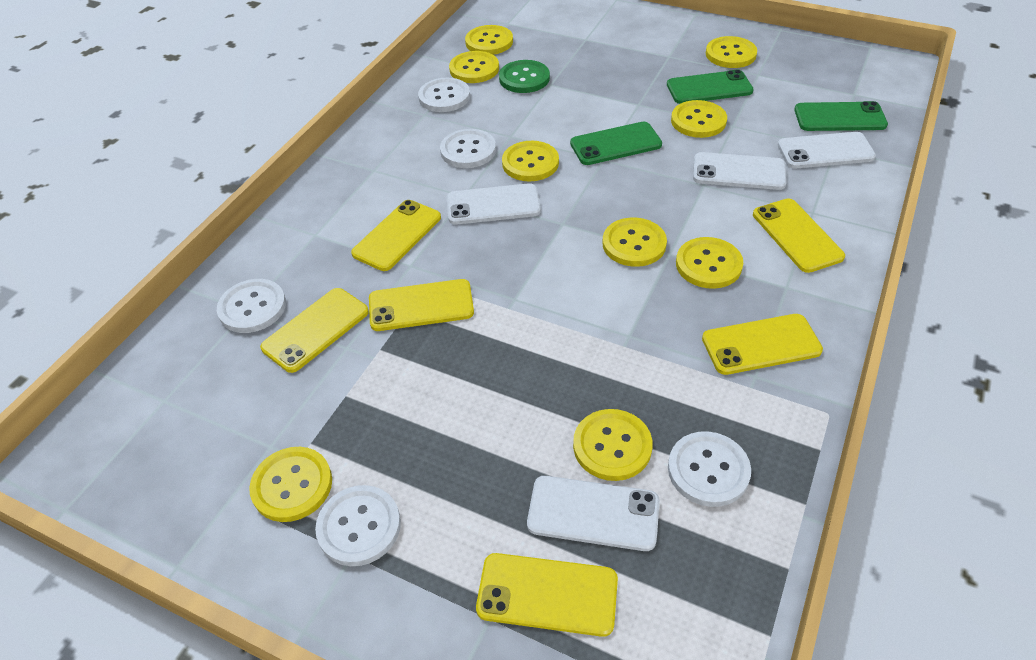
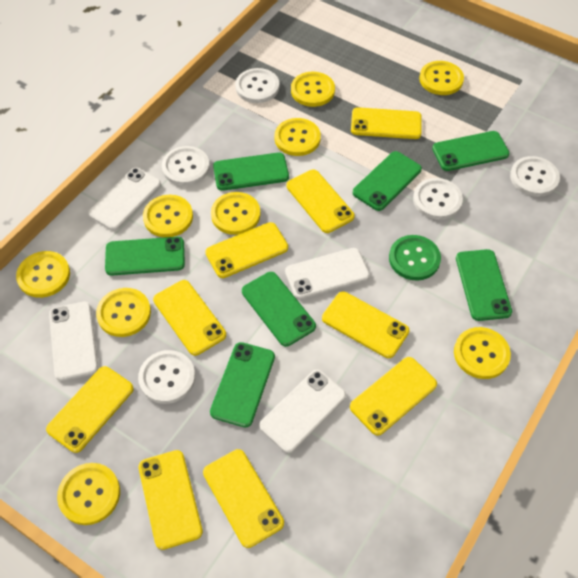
green phone: [570,122,662,165] [667,70,754,104] [794,101,888,131] = 3 -> [105,237,185,276] [210,342,275,427] [213,153,289,191] [242,272,316,347] [353,151,422,211] [432,131,510,171] [456,249,512,321] = 7
yellow phone: [260,288,369,373] [351,200,441,271] [369,279,474,331] [476,553,618,637] [702,314,823,375] [753,198,845,273] = 6 -> [46,366,134,453] [138,450,203,550] [153,280,226,356] [203,449,284,548] [205,222,288,278] [287,170,355,233] [322,292,409,358] [350,357,437,436] [351,107,422,139] = 9

